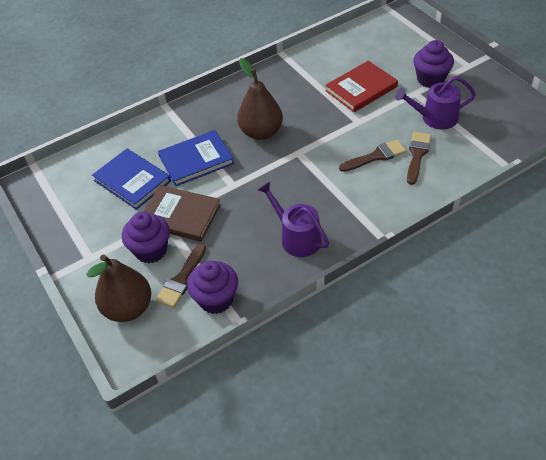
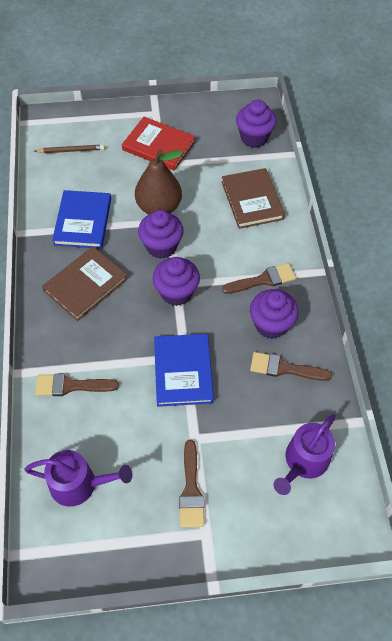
brown book: [144,185,221,242] = 1 -> [42,247,128,321] [221,168,285,229] = 2
brown brush: [156,243,206,308] [339,139,407,172] [407,132,432,185] = 3 -> [35,374,119,396] [179,440,204,527] [222,263,296,294] [250,352,332,381] = 4
brown pear: [86,254,151,322] [237,58,283,140] = 2 -> [135,149,183,214] = 1
brown pencil: none = 0 -> [34,145,105,153] = 1
purple cupcake: [122,212,170,263] [187,261,238,314] [413,40,454,88] = 3 -> [138,210,184,259] [152,257,200,306] [236,100,277,148] [250,289,299,339] = 4

